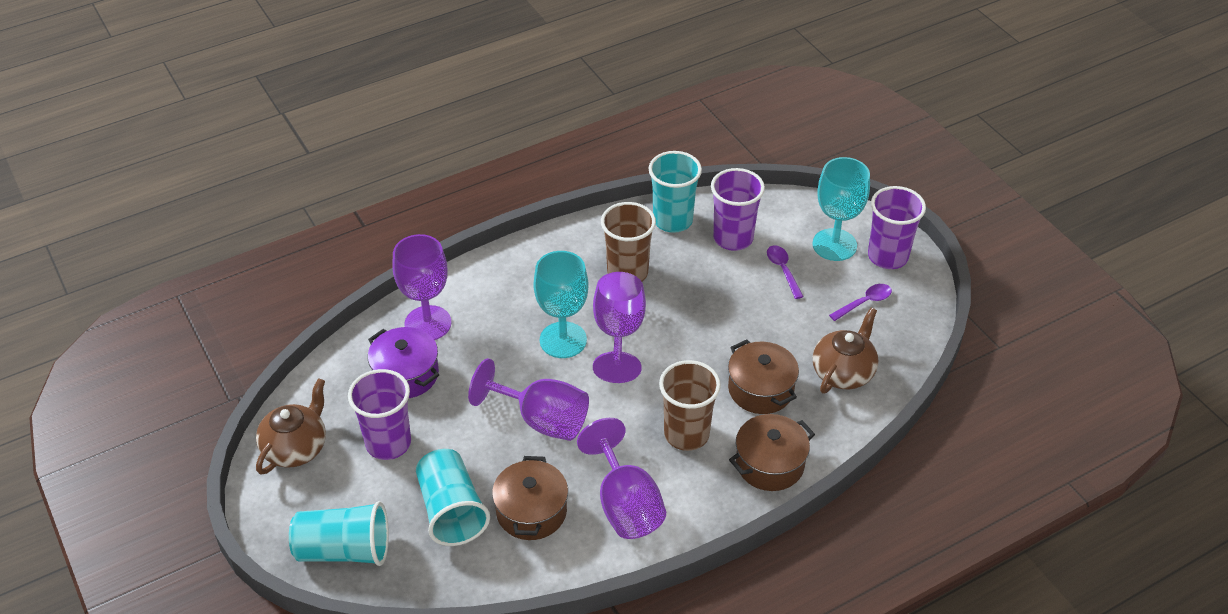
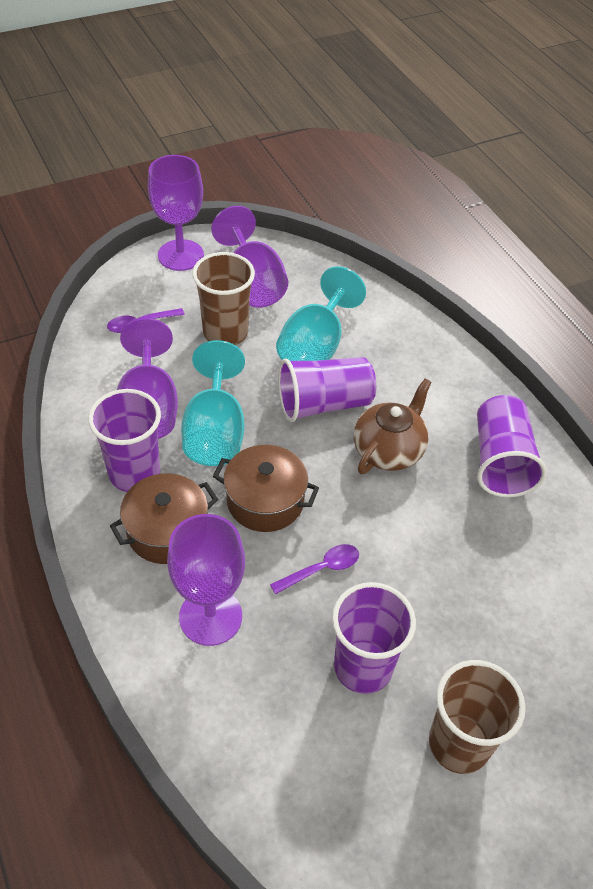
brown pot: [492,456,568,540] [728,339,799,414] [729,414,815,491] = 3 -> [110,473,218,564] [213,445,319,532] = 2
brown teapot: [256,378,326,474] [813,307,879,393] = 2 -> [354,379,432,474] = 1
purple cup: [348,369,411,460] [711,168,765,251] [868,186,926,269] = 3 -> [88,389,161,492] [278,357,376,422] [332,582,416,694] [477,395,547,498] = 4
purple pot: [368,327,439,398] = 1 -> none = 0
turquoise cup: [289,501,389,566] [416,449,490,546] [649,151,702,233] = 3 -> none = 0

